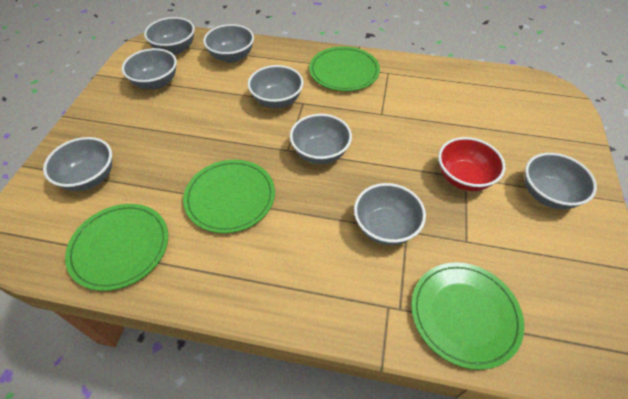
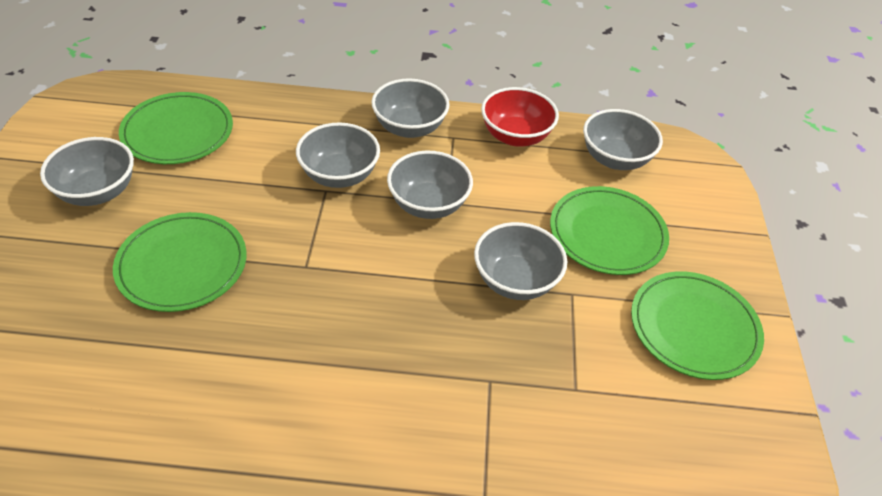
grey bowl: [43,137,112,191] [122,48,177,90] [144,17,195,55] [203,24,254,63] [248,65,304,108] [290,114,352,164] [354,183,426,245] [525,153,597,209] = 8 -> [40,137,134,206] [296,122,380,188] [371,78,449,138] [387,150,473,219] [474,222,567,300] [583,109,663,170] = 6

